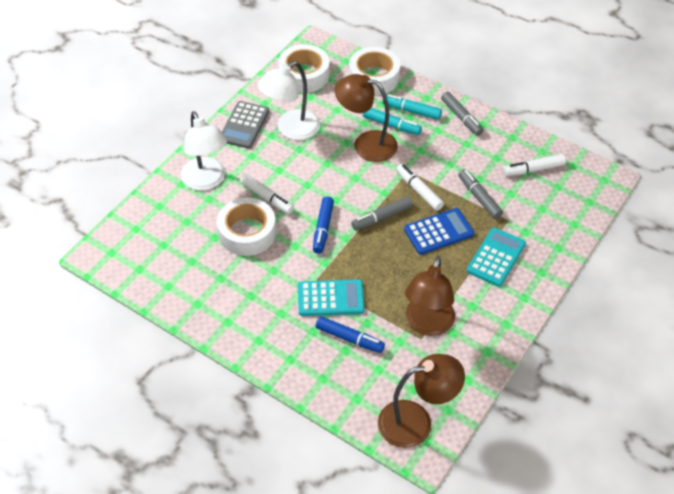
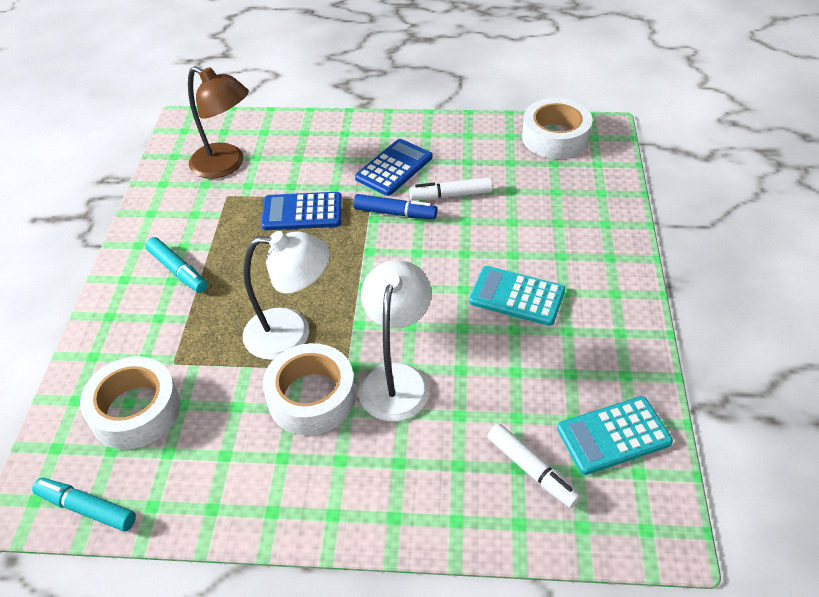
blue calculator: [404,208,474,255] = 1 -> [261,192,341,230] [355,139,432,196] = 2
blue marker: [313,196,334,254] [316,316,385,353] = 2 -> [353,194,437,219] = 1
brown lamp: [335,74,398,162] [378,354,465,448] [405,256,455,336] = 3 -> [188,66,249,179] = 1
grey calculator: [222,101,269,149] = 1 -> none = 0
grey marker: [351,196,412,231] [441,92,484,136] [458,169,503,219] = 3 -> none = 0
white marker: [240,174,294,214] [396,164,444,211] [504,154,566,176] = 3 -> [409,177,493,200] [487,423,581,508] = 2

